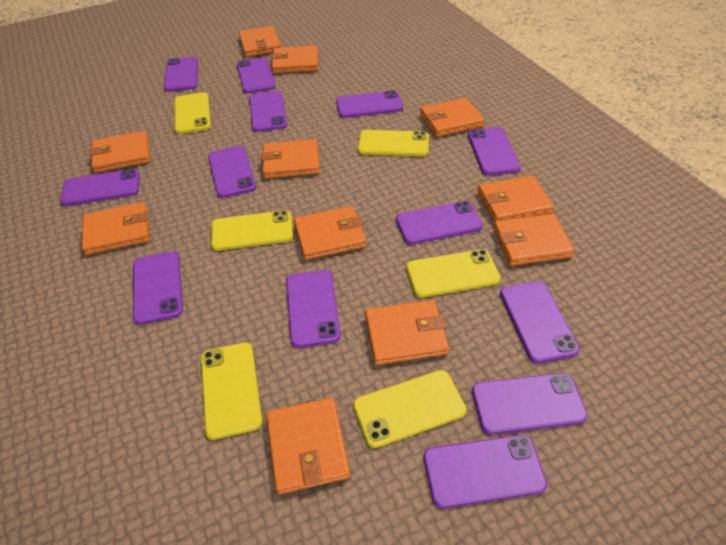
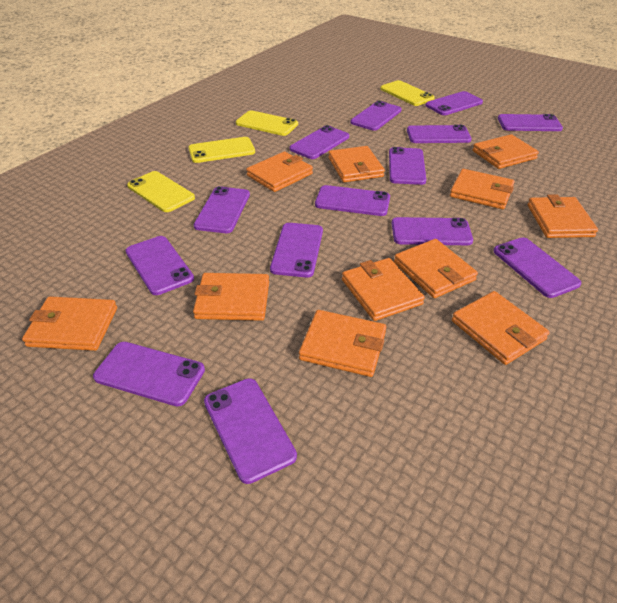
purple phone: [60,169,140,206] [133,251,183,325] [164,57,198,92] [208,146,256,198] [237,57,276,94] [249,91,287,132] [286,270,341,347] [336,90,403,118] [396,201,483,245] [424,435,547,508] [468,127,521,175] [472,373,587,435] [500,281,580,363] = 13 -> [93,342,205,406] [125,236,194,295] [194,186,250,233] [204,378,297,484] [270,223,323,278] [290,125,349,159] [315,185,390,216] [350,101,402,131] [389,147,426,185] [391,217,473,245] [407,125,472,143] [425,91,483,115] [494,237,581,298] [498,114,563,131] = 14
yellow phone: [175,92,211,134] [201,342,262,440] [211,210,293,251] [353,370,467,448] [358,130,429,156] [406,249,501,298] = 6 -> [127,171,195,212] [188,137,255,163] [236,110,298,136] [380,80,435,106] = 4

